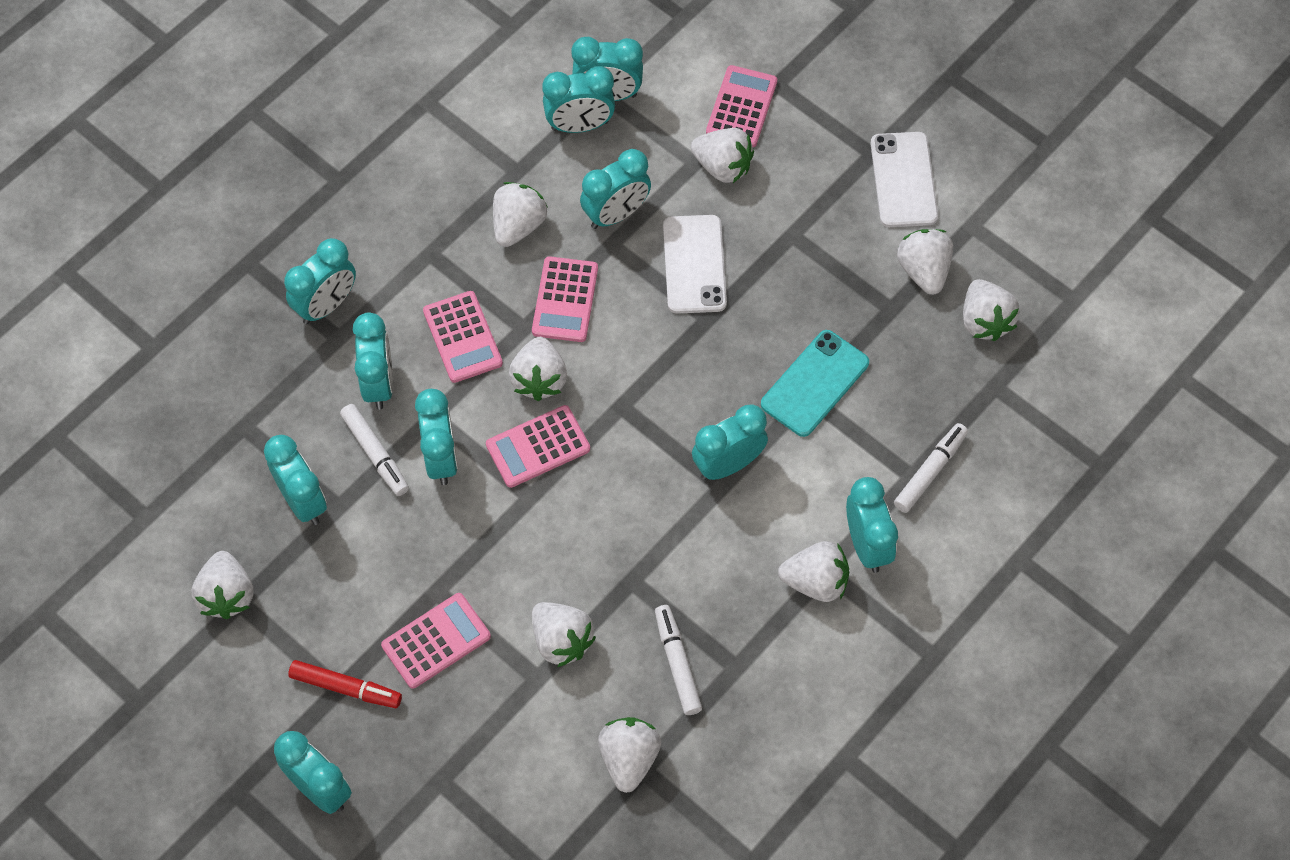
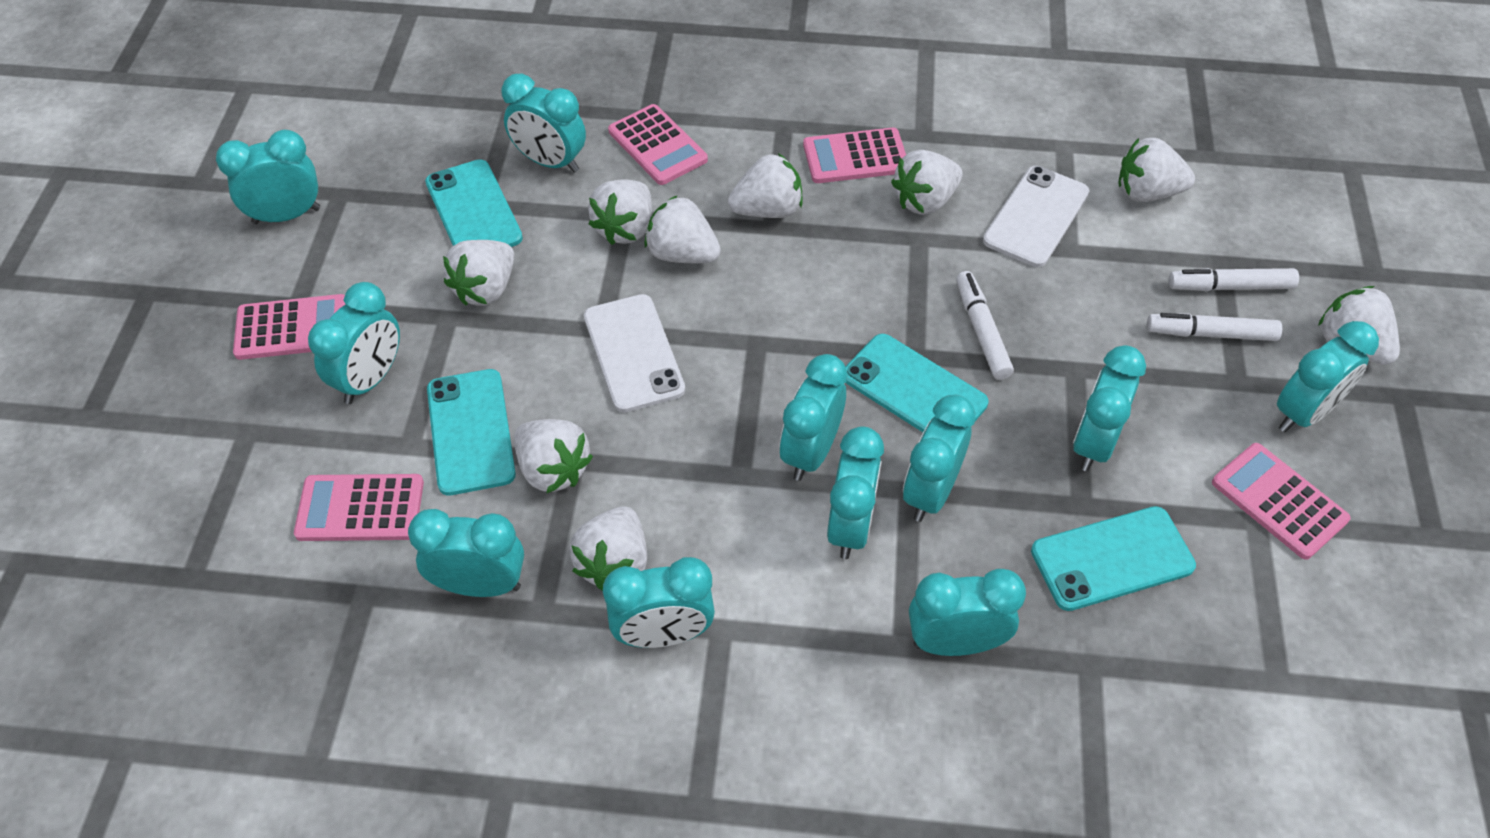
red marker: [288,660,402,708] = 1 -> none = 0
turquoise clock: [264,435,327,525] [274,731,352,814] [284,238,356,324] [353,313,393,410] [415,389,458,485] [542,66,615,133] [571,37,643,101] [580,149,651,229] [692,405,768,480] [846,477,898,573] = 10 -> [216,130,320,224] [308,282,400,404] [408,509,524,597] [502,74,586,173] [603,557,715,648] [779,354,847,481] [827,426,884,559] [903,394,975,522] [909,569,1026,656] [1073,345,1146,471] [1277,321,1379,432] = 11
turquoise phone: [761,330,869,437] = 1 -> [425,159,523,247] [427,369,516,496] [845,334,988,432] [1031,506,1196,611] = 4

